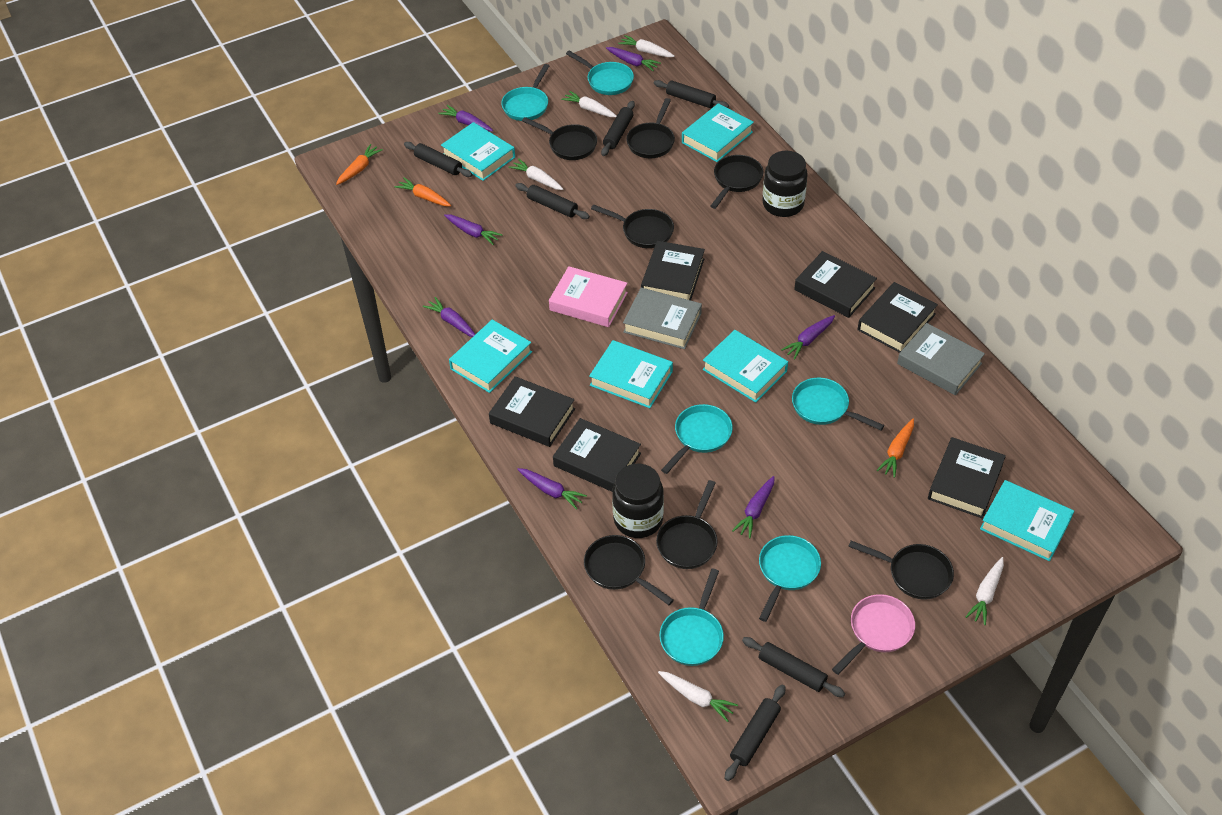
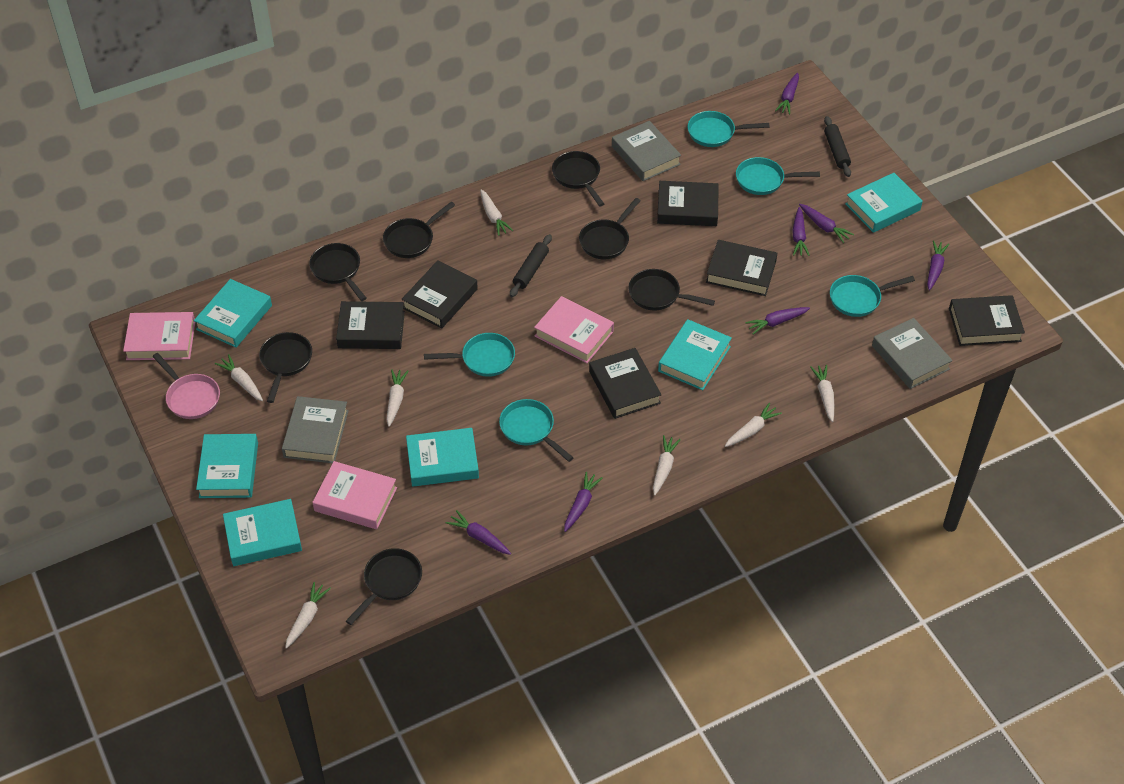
black jar: [612,463,664,538] [762,151,808,217] = 2 -> none = 0
black rolling pin: [404,142,472,177] [515,183,590,219] [601,101,635,156] [654,80,729,108] [725,685,786,781] [742,637,845,697] = 6 -> [510,234,552,297] [824,116,851,177] = 2
grey book: [623,288,702,349] [897,323,985,395] = 2 -> [282,396,349,463] [612,121,681,181] [872,318,953,389] = 3
orange carrot: [336,144,383,185] [394,178,451,206] [877,419,914,478] = 3 -> none = 0
pink book: [549,266,628,327] = 1 -> [123,312,195,360] [312,461,397,529] [534,296,614,363] = 3
turquoise pan: [501,64,549,121] [566,51,634,95] [659,569,724,666] [661,404,733,474] [759,535,821,622] [792,378,884,430] = 6 -> [424,333,515,377] [499,399,574,462] [688,111,770,147] [736,157,820,195] [830,275,915,317] = 5
white carrot: [508,158,563,190] [561,91,617,117] [618,35,675,57] [658,671,738,722] [965,557,1004,625] = 5 -> [215,354,263,401] [285,582,331,649] [387,369,408,427] [480,190,513,236] [653,435,681,496] [725,403,782,447] [810,365,834,422] = 7

